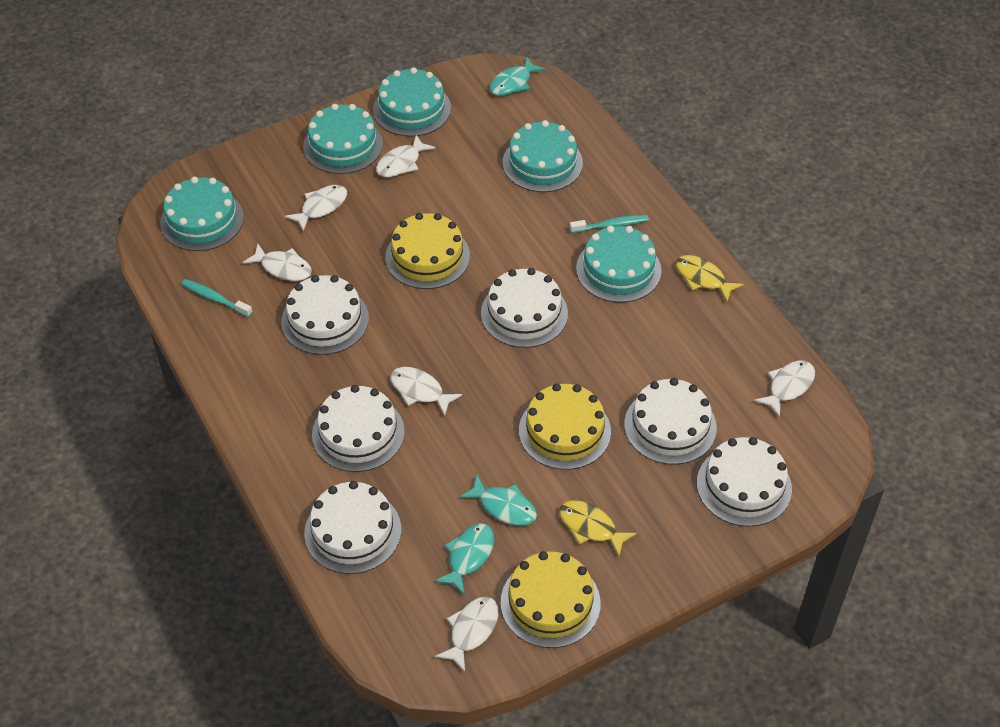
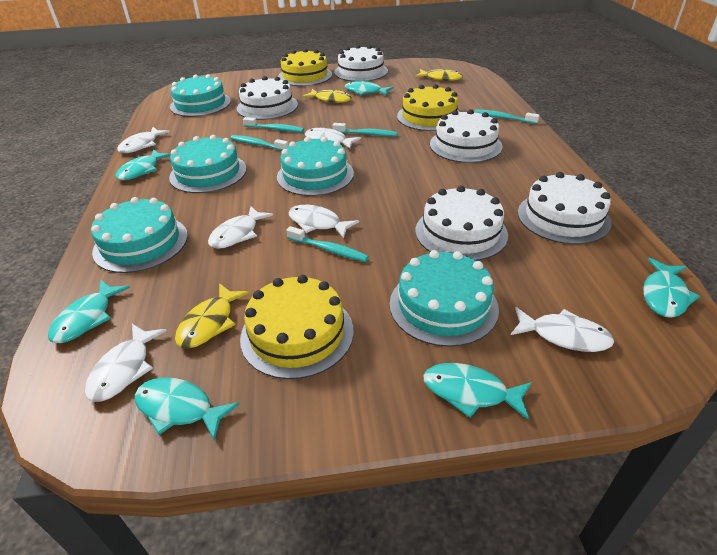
turquoise fish: [435,523,494,594] [460,475,537,526] [489,57,546,95] = 3 -> [48,280,130,343] [116,149,171,180] [135,377,239,441] [345,81,393,95] [423,363,532,420] [643,258,700,318] = 6
turquoise toothbrush: [182,279,252,317] [570,215,649,233] = 2 -> [231,135,288,151] [243,117,304,132] [286,226,369,262] [333,123,398,136] [475,109,540,124] = 5
white cake: [281,275,369,355] [304,481,401,574] [312,385,405,472] [481,268,568,348] [624,378,717,465] [697,437,792,527] = 6 -> [237,76,298,120] [334,45,388,82] [415,186,508,261] [430,109,502,163] [518,172,611,244] = 5
yellow fish: [559,500,637,556] [676,255,744,302] = 2 -> [175,283,249,349] [302,89,352,103] [415,69,463,81] = 3

